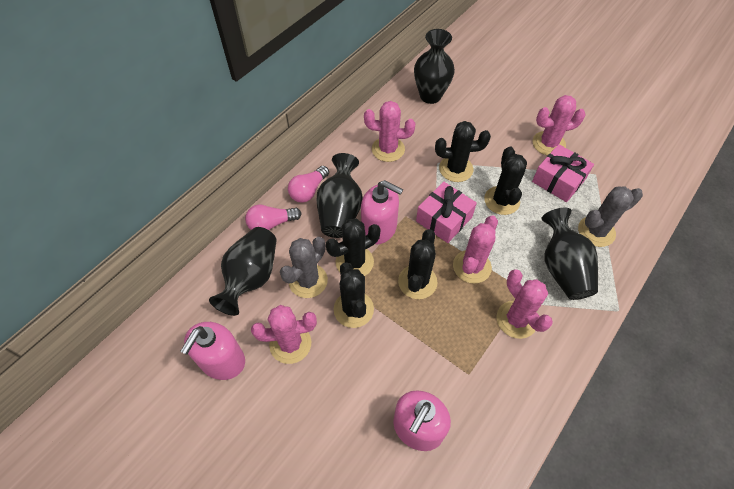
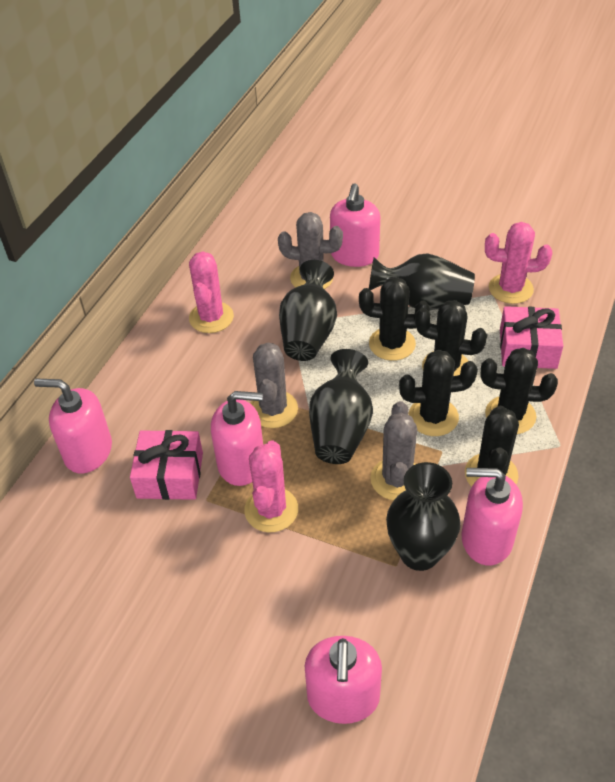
grey cactus: [280,237,328,298] [578,186,643,247] = 2 -> [250,343,298,428] [278,212,343,289] [370,401,417,500] = 3
pink cactus: [251,305,317,364] [364,101,415,162] [453,216,498,284] [497,269,553,339] [533,95,586,156] = 5 -> [189,251,234,333] [244,440,298,532] [485,222,552,304] = 3
pink light bulb: [245,204,302,230] [288,166,329,203] = 2 -> none = 0
pink soap dispenser: [180,322,245,380] [361,180,403,244] [393,390,451,451] = 3 -> [34,379,112,474] [211,391,263,486] [305,636,382,724] [330,183,380,267] [461,468,523,565] = 5

